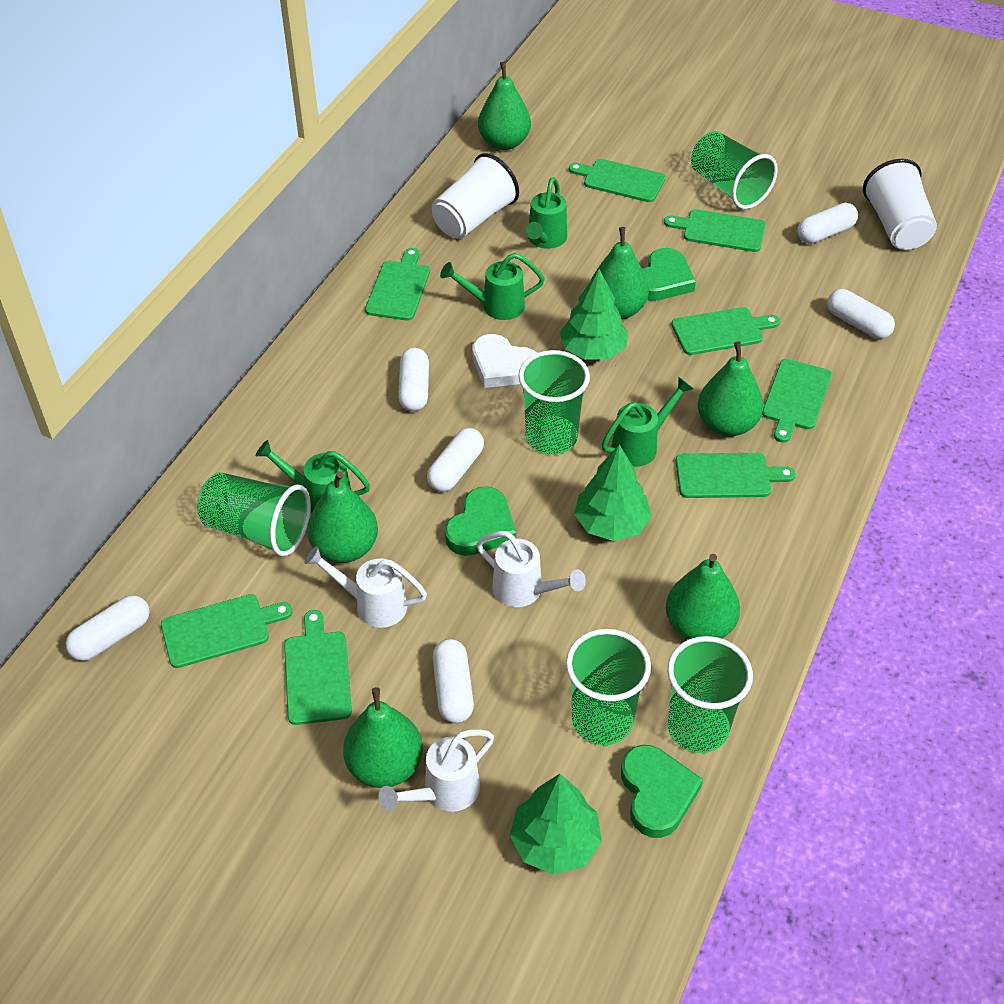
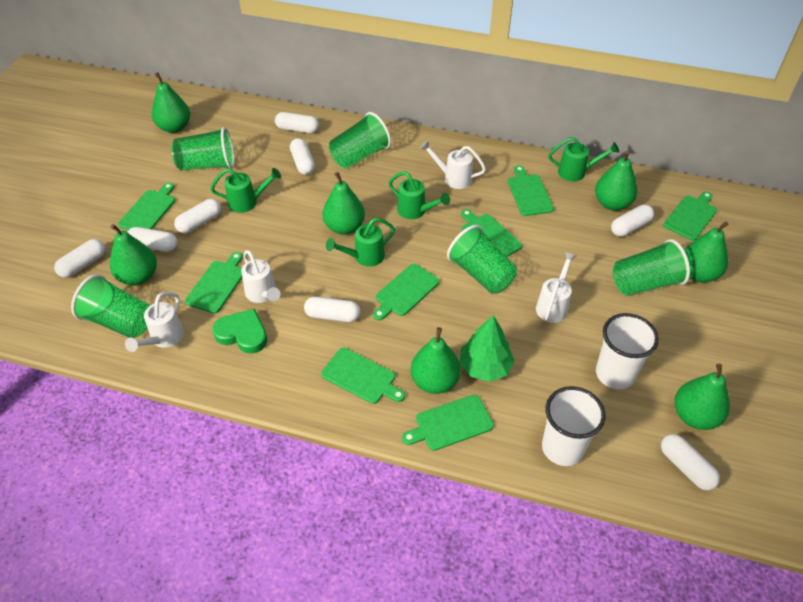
green heart: [445,486,516,556] [621,745,703,838] [642,248,696,301] = 3 -> [213,309,267,354] = 1
green pear: [307,471,378,563] [343,687,423,788] [478,62,531,150] [592,227,649,320] [666,554,740,640] [697,341,764,437] = 6 -> [110,224,157,286] [152,72,190,133] [322,172,365,235] [411,327,461,394] [595,151,638,210] [675,364,730,430] [684,222,729,282] = 7
green tree: [510,774,602,875] [560,269,628,360] [574,444,652,541] = 3 -> [460,315,514,382] = 1
white capsule: [66,595,150,661] [398,348,429,411] [427,428,484,492] [433,639,474,723] [797,203,858,244] [827,289,895,339] = 6 -> [54,239,105,278] [128,227,178,252] [174,199,221,233] [275,112,319,133] [290,138,315,175] [304,297,360,322] [611,204,654,237] [661,434,720,490] = 8
white heart: [472,334,537,388] = 1 -> none = 0
white watering can: [304,546,427,628] [378,729,494,812] [476,531,586,607] = 3 -> [125,292,184,352] [241,250,281,303] [420,140,486,189] [536,252,577,323] = 4

